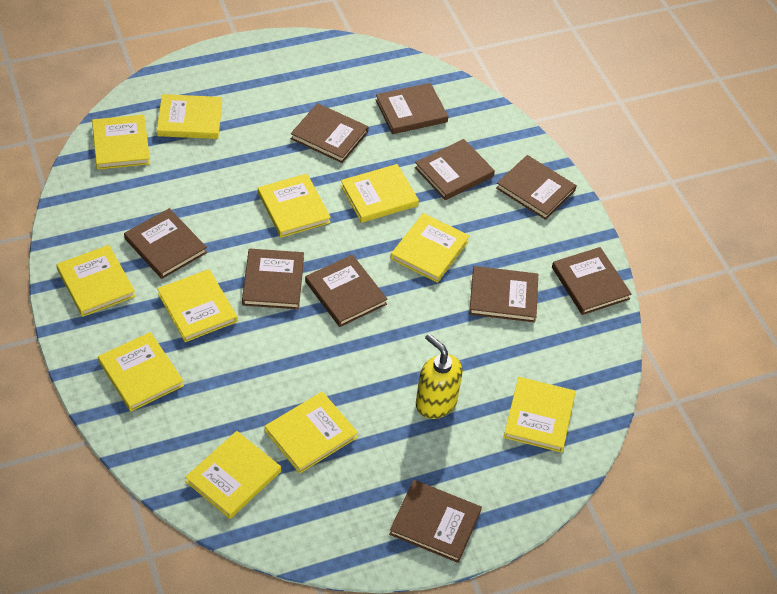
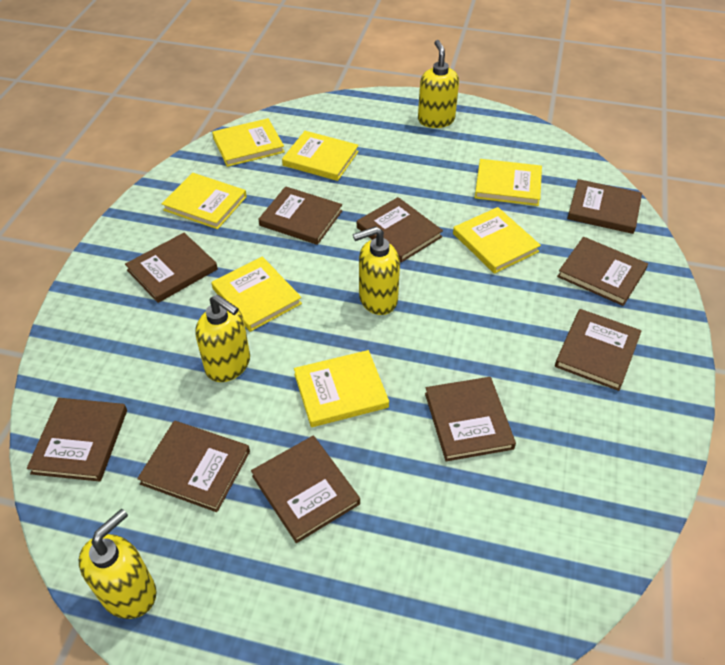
yellow book: [56,245,136,317] [92,115,150,170] [98,332,184,411] [157,94,222,139] [157,269,237,342] [185,431,281,519] [258,174,331,238] [265,392,358,474] [341,164,419,223] [391,213,470,283] [504,377,576,453] = 11 -> [162,173,247,229] [212,118,285,167] [212,257,302,332] [282,131,359,181] [294,350,389,427] [453,207,541,274] [475,159,542,206] = 7
yellow soap dispenser: [416,334,463,419] = 1 -> [79,509,157,619] [195,294,250,382] [353,226,400,315] [418,40,459,128] = 4

